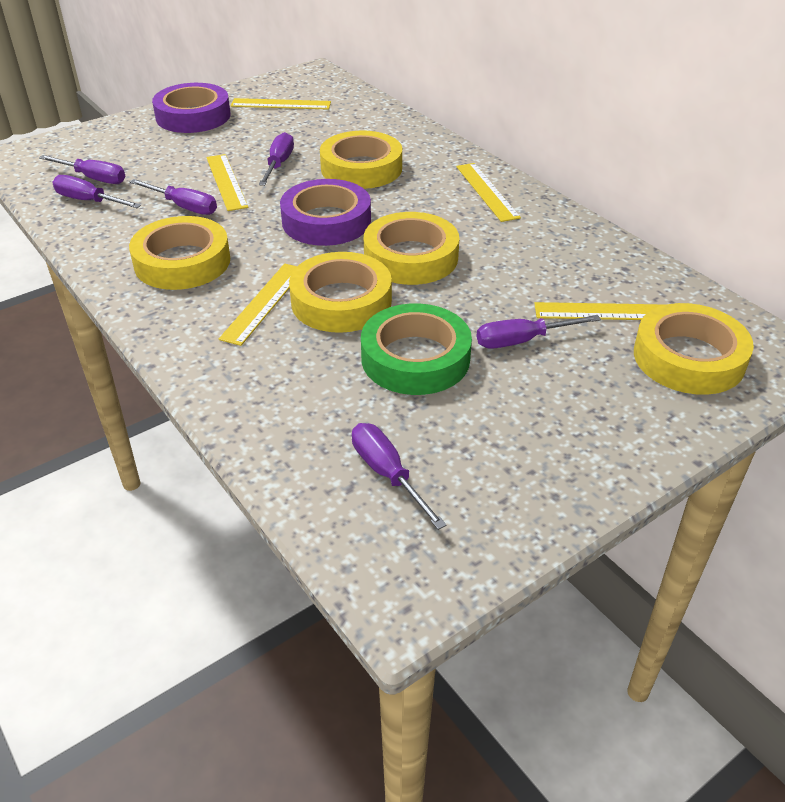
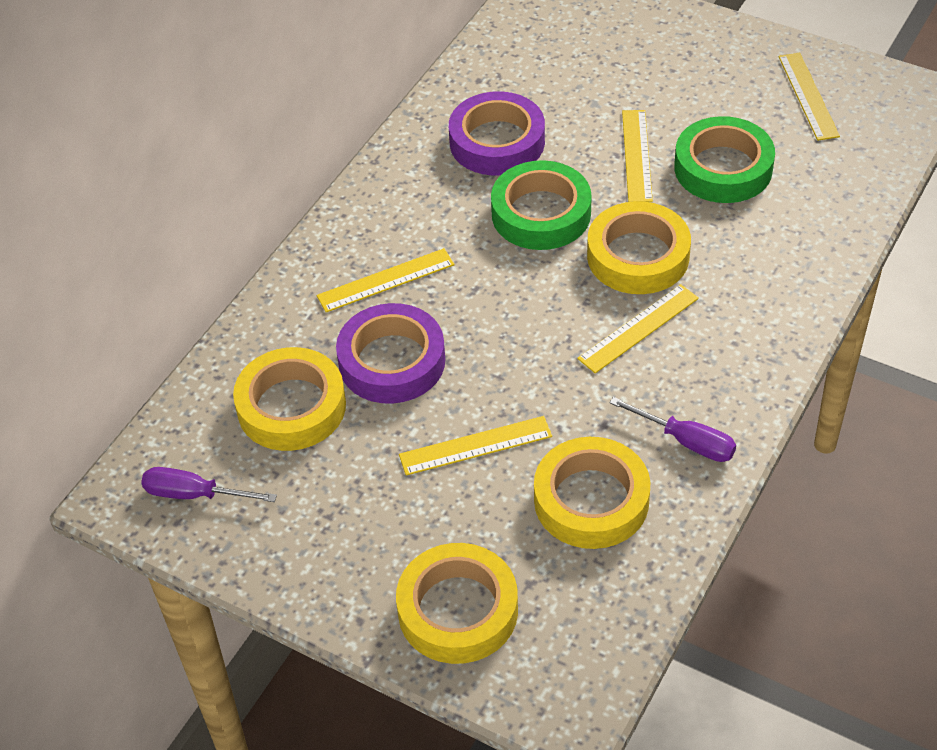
green tape: [361,303,472,395] = 1 -> [491,160,592,250] [674,116,775,203] = 2
purple screwdriver: [39,155,125,184] [52,175,141,208] [130,179,217,215] [259,132,294,186] [352,423,446,530] [477,315,601,349] = 6 -> [141,467,277,502] [609,397,736,462] = 2
yellow tape: [129,216,230,290] [289,252,392,333] [320,131,402,189] [364,212,459,285] [634,303,754,395] = 5 -> [233,347,346,451] [396,543,518,664] [534,437,650,549] [587,201,691,294] = 4

